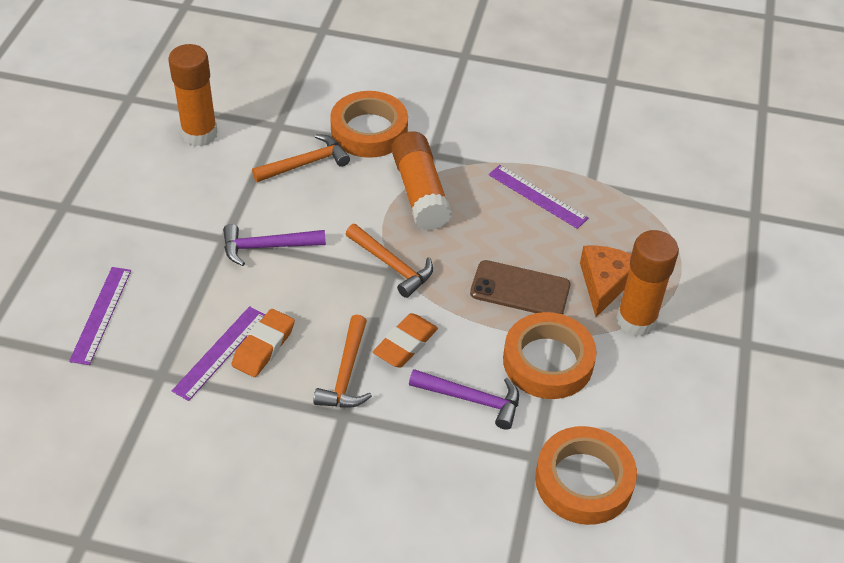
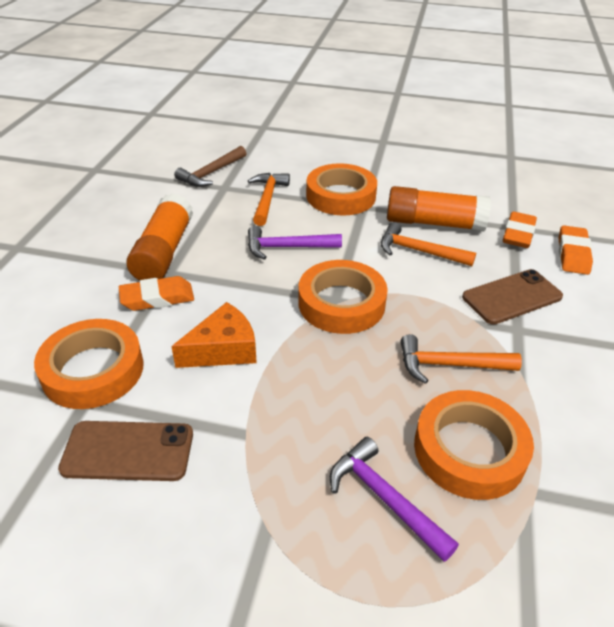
brown hammer: none = 0 -> [174,146,247,187] = 1
brown phone: [470,260,570,314] = 1 -> [58,421,193,481] [462,269,563,324] = 2
orange eraser: [231,309,295,377] [373,313,438,368] = 2 -> [119,276,194,311] [503,211,537,248] [559,225,593,275] = 3
orange glue stick: [168,44,218,146] [392,131,452,231] [616,230,679,336] = 3 -> [126,193,193,280] [387,186,491,231] = 2
orange tape: [330,91,408,158] [503,312,597,399] [535,426,637,525] = 3 -> [34,319,144,409] [298,260,388,334] [306,163,377,216] [414,390,534,500] = 4
purple ruler: [69,267,131,365] [172,306,265,401] [488,165,588,229] = 3 -> none = 0

